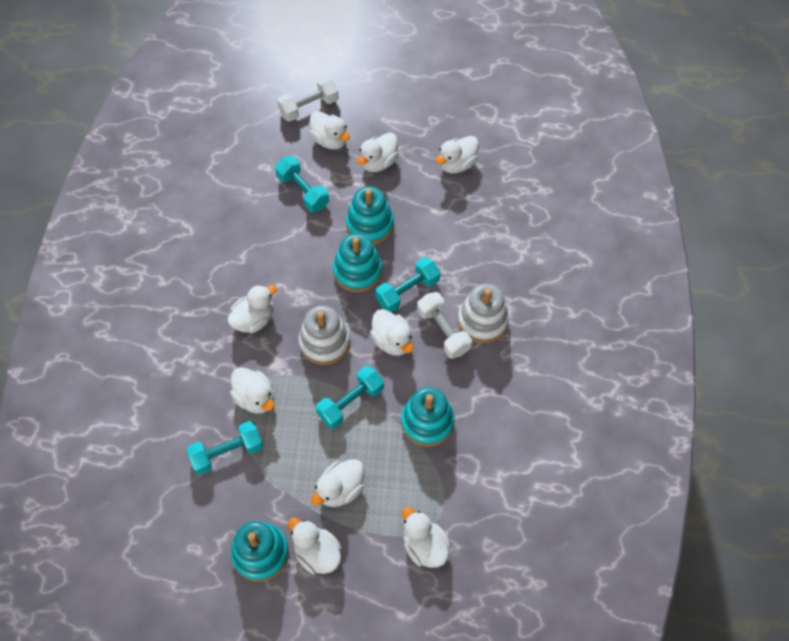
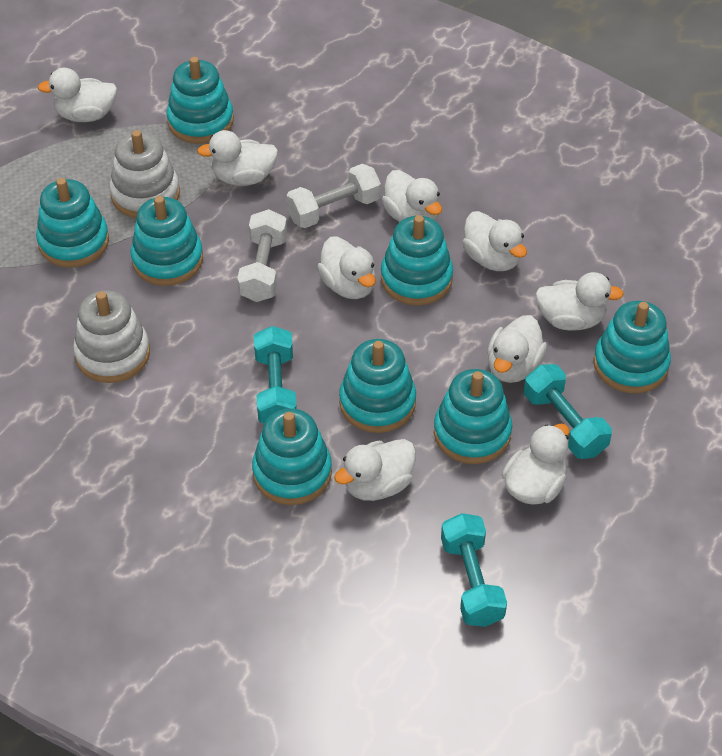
turquoise dumbbell: [187,421,263,475] [275,156,329,212] [316,366,384,429] [375,257,440,313] = 4 -> [254,326,297,424] [441,513,507,627] [524,364,612,459] = 3
turquoise stacking toy: [231,521,289,582] [333,234,382,292] [346,186,394,245] [401,387,455,447] = 4 -> [36,178,109,268] [130,196,203,286] [166,57,234,144] [252,408,332,505] [339,339,416,433] [381,215,453,306] [434,369,512,464] [593,301,671,393] = 8

